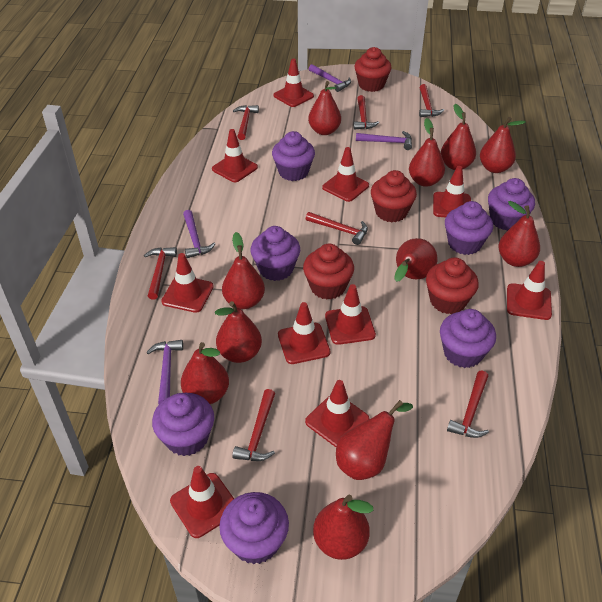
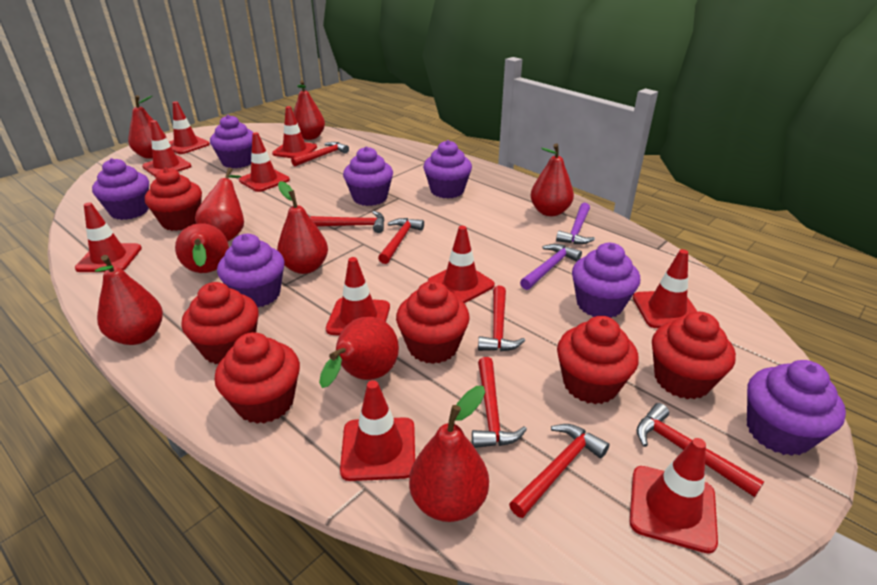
purple hammer: [146,340,183,404] [183,210,215,258] [309,64,351,92] [356,131,412,150] = 4 -> [520,244,582,290] [556,203,595,244] = 2
red cupcake: [303,244,354,299] [354,47,392,92] [371,170,417,222] [426,257,479,314] = 4 -> [145,168,202,231] [181,282,259,364] [215,332,300,424] [396,281,470,364] [557,316,639,404] [652,312,736,399] = 6
red pear: [181,342,229,404] [215,301,262,363] [222,232,265,309] [308,81,341,135] [313,495,373,560] [336,400,413,480] [394,238,437,282] [409,118,445,187] [441,104,476,170] [480,117,526,173] [498,201,540,267] = 11 -> [95,255,163,345] [128,95,167,159] [175,223,229,273] [195,167,244,241] [277,181,328,274] [293,80,325,140] [319,317,399,388] [409,386,489,522] [530,144,574,216] = 9

